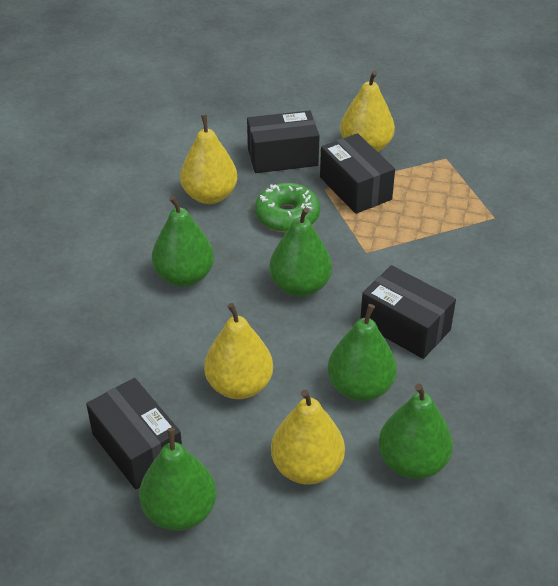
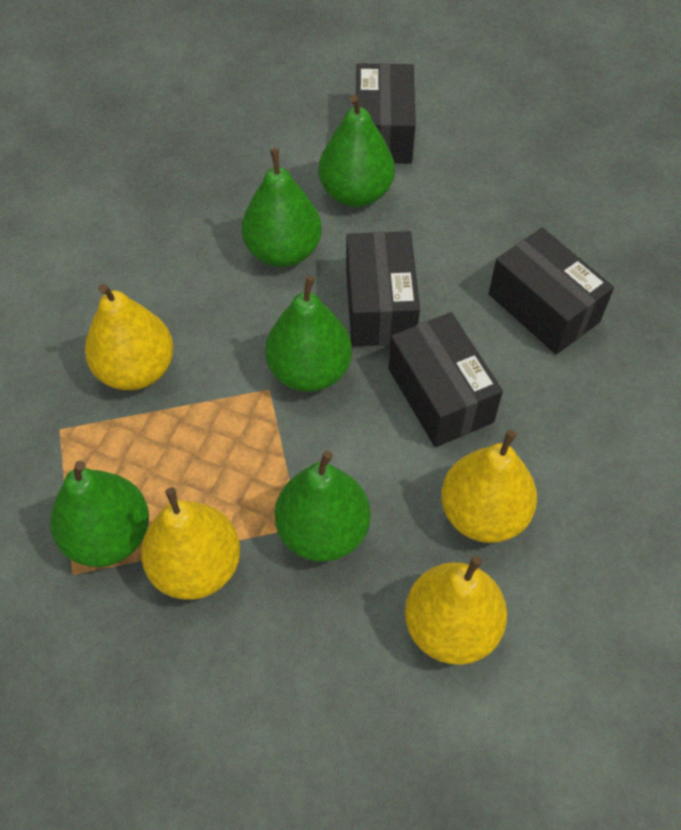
green donut: [255,183,320,233] = 1 -> none = 0

